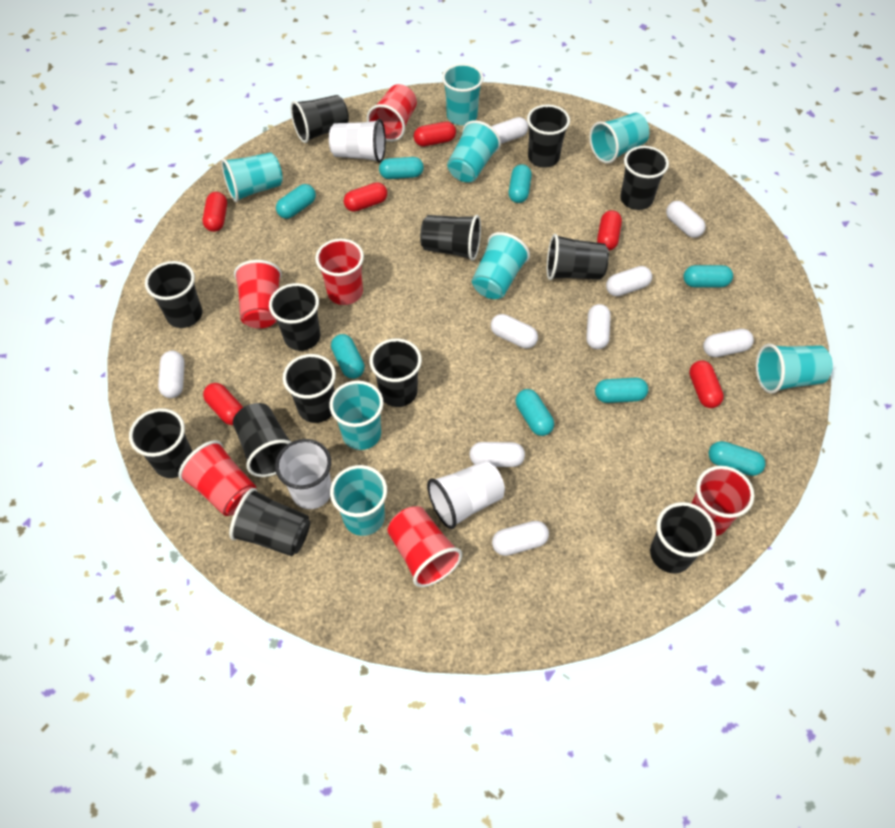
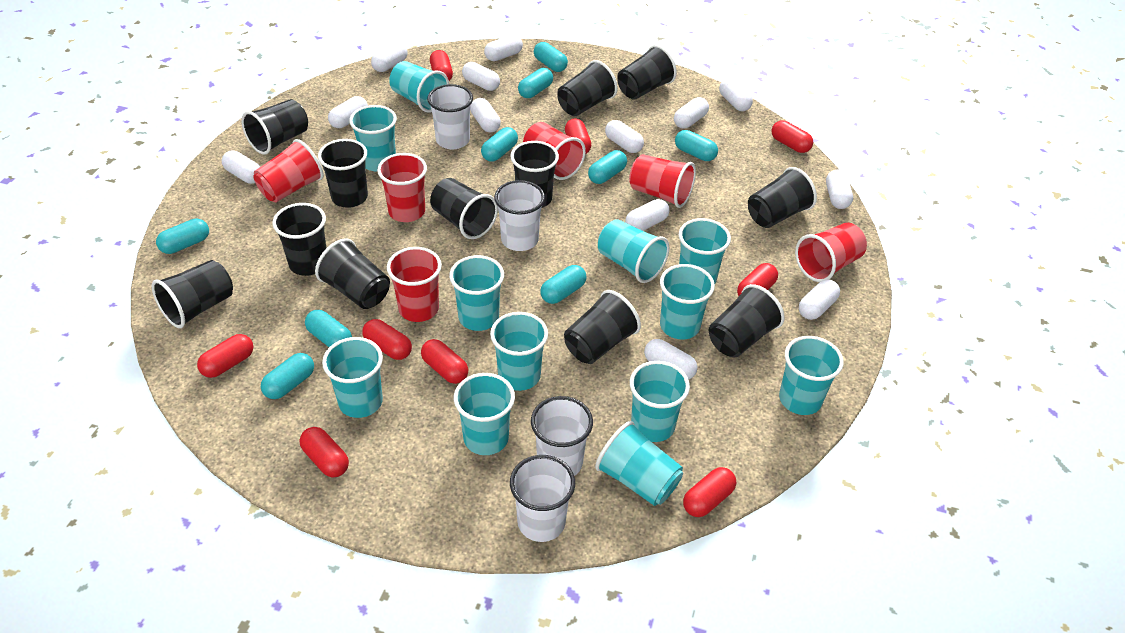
black cup: [129,408,193,478] [145,261,202,328] [229,488,310,556] [233,403,291,477] [269,283,320,351] [283,354,336,423] [291,95,349,143] [370,338,422,407] [420,215,481,261] [527,105,570,168] [547,234,609,280] [620,146,669,210] [650,502,716,573] = 13 -> [152,260,233,328] [242,99,308,155] [272,203,326,276] [315,238,390,309] [318,139,368,208] [430,178,498,239] [510,141,559,208] [557,60,617,116] [564,290,641,364] [618,45,677,100] [709,284,785,357] [748,167,817,228] = 12
red capsule: [203,192,227,232] [203,383,243,425] [344,182,387,212] [414,122,456,146] [597,210,622,250] [689,360,724,408] = 6 -> [197,334,253,378] [300,427,349,477] [362,319,412,360] [421,339,468,384] [430,50,453,81] [565,118,592,154] [683,467,736,517] [737,263,778,296] [771,120,813,153] = 9
turquoise capsule: [276,184,316,219] [331,334,365,379] [379,157,424,179] [509,164,532,203] [516,389,554,436] [595,378,648,403] [683,265,733,287] [708,441,765,476] = 8 -> [156,219,209,254] [261,353,314,399] [305,310,352,347] [481,127,518,162] [518,68,553,98] [534,42,568,72] [540,265,586,304] [588,150,627,184] [675,130,718,161] = 9
turquoise cup: [221,153,283,202] [329,381,384,450] [330,465,387,536] [442,64,484,125] [447,120,501,182] [472,232,530,299] [589,113,649,164] [756,344,833,394] = 8 -> [322,337,383,418] [349,105,397,172] [389,61,449,113] [449,255,504,331] [454,373,515,455] [490,312,548,391] [595,421,683,506] [598,219,669,283] [630,361,690,442] [660,264,715,339] [679,218,731,284] [779,336,844,415] = 12
white capsule: [158,351,185,398] [469,442,525,467] [491,314,538,348] [492,117,528,144] [492,521,549,556] [586,304,611,349] [606,266,652,296] [666,201,706,238] [703,329,754,357] = 9 -> [222,150,260,184] [328,96,368,128] [371,42,408,72] [462,62,500,91] [470,98,501,133] [484,35,523,61] [605,120,644,153] [625,199,670,231] [644,339,698,380] [674,97,709,128] [719,78,753,111] [799,279,840,320] [826,170,853,209] = 13
white cup: [275,439,332,509] [329,119,386,163] [427,461,505,529] = 3 -> [427,84,473,149] [494,180,545,251] [510,455,575,542] [531,396,593,476] = 4

